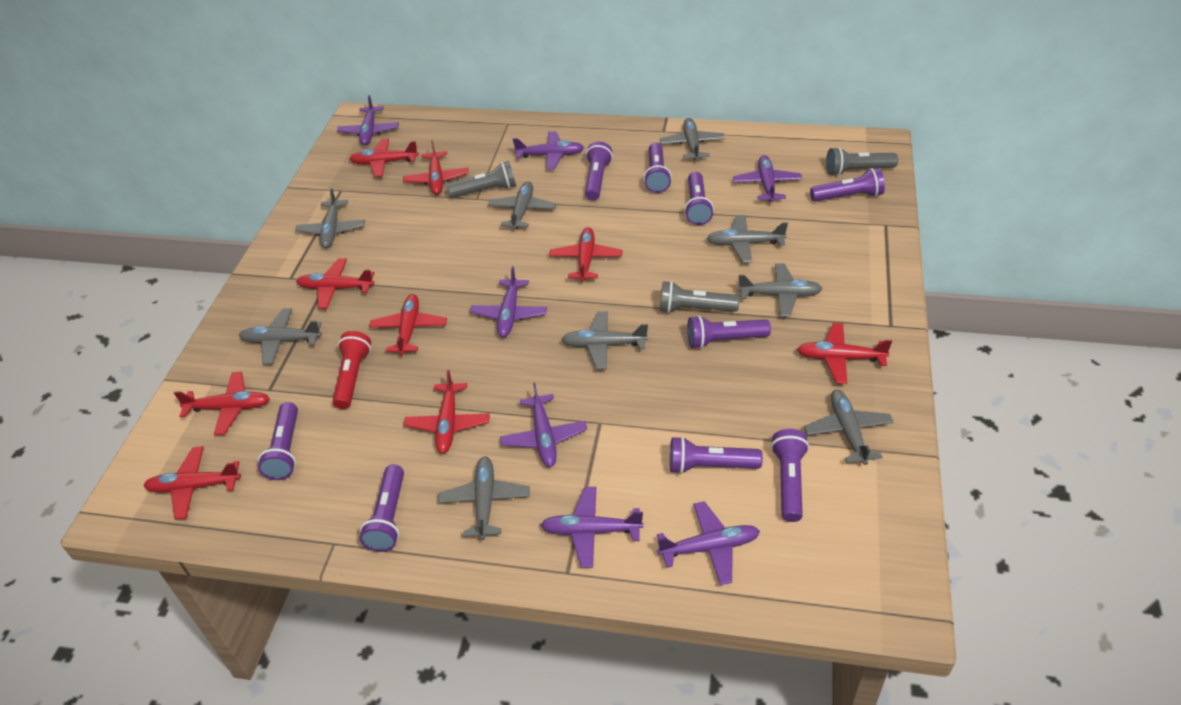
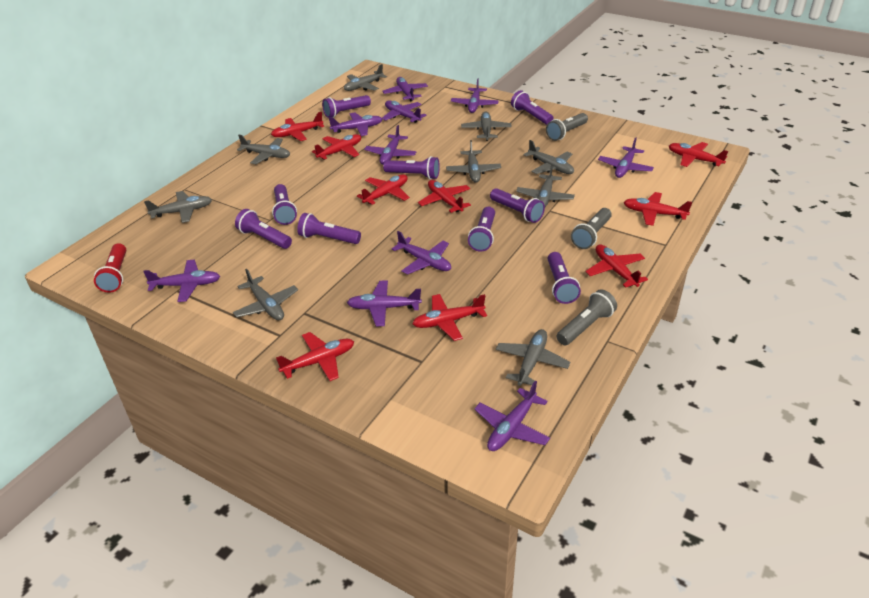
purple plane: [337,95,399,145] [470,266,547,337] [500,383,587,467] [513,131,584,170] [541,487,644,568] [657,501,760,585] [733,155,802,202] = 7 -> [143,260,220,302] [329,112,382,136] [347,281,422,326] [364,125,416,165] [382,77,428,101] [382,100,427,123] [392,231,451,275] [451,78,499,113] [474,381,550,451] [598,137,654,178] = 10

